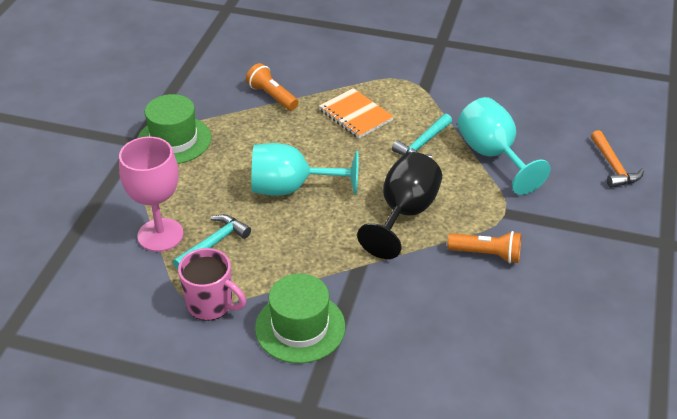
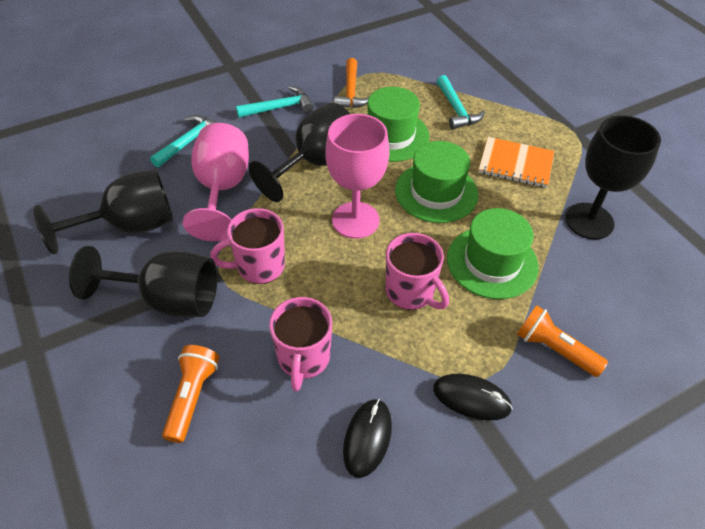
black goblet: [357,152,442,259] = 1 -> [34,170,173,254] [69,246,217,317] [249,103,350,202] [565,115,661,239] = 4
black mouse: none = 0 -> [343,399,392,478] [433,374,513,420] = 2
green hat: [138,94,211,164] [255,274,345,363] = 2 -> [367,87,430,162] [395,141,478,223] [447,208,539,299] = 3
pink goblet: [119,136,184,252] = 1 -> [183,123,249,241] [326,114,390,239] = 2
pink mug: [178,248,246,321] = 1 -> [210,208,285,284] [269,297,332,391] [386,233,449,310] = 3
turquoise goblet: [251,143,359,196] [458,97,551,195] = 2 -> none = 0
turquoise hammer: [173,215,251,269] [392,113,452,158] = 2 -> [150,115,217,167] [236,86,313,118] [437,75,485,129] = 3

